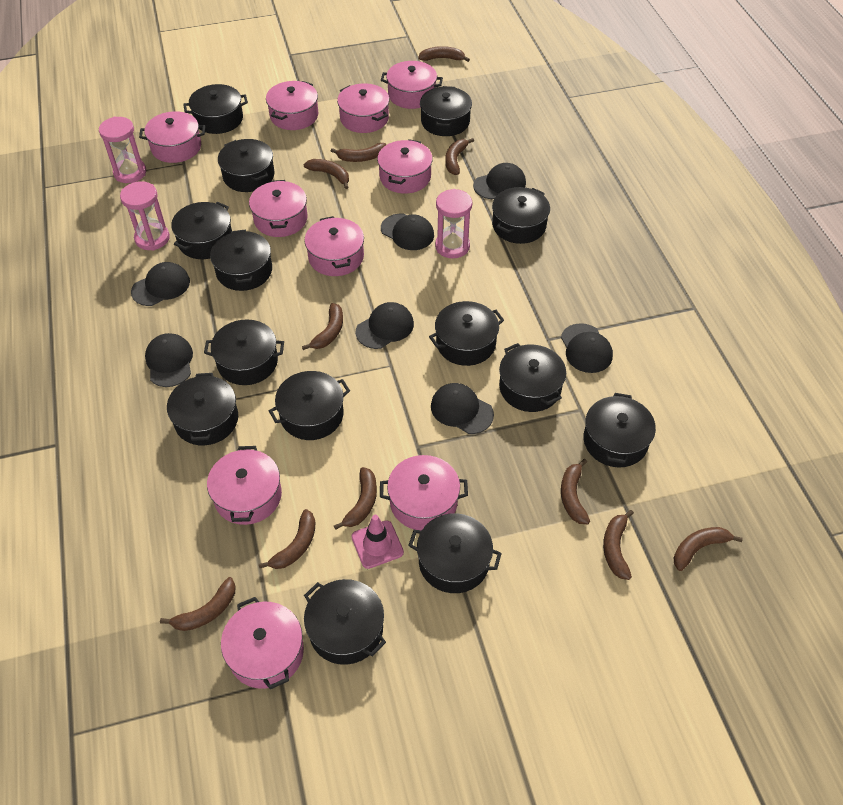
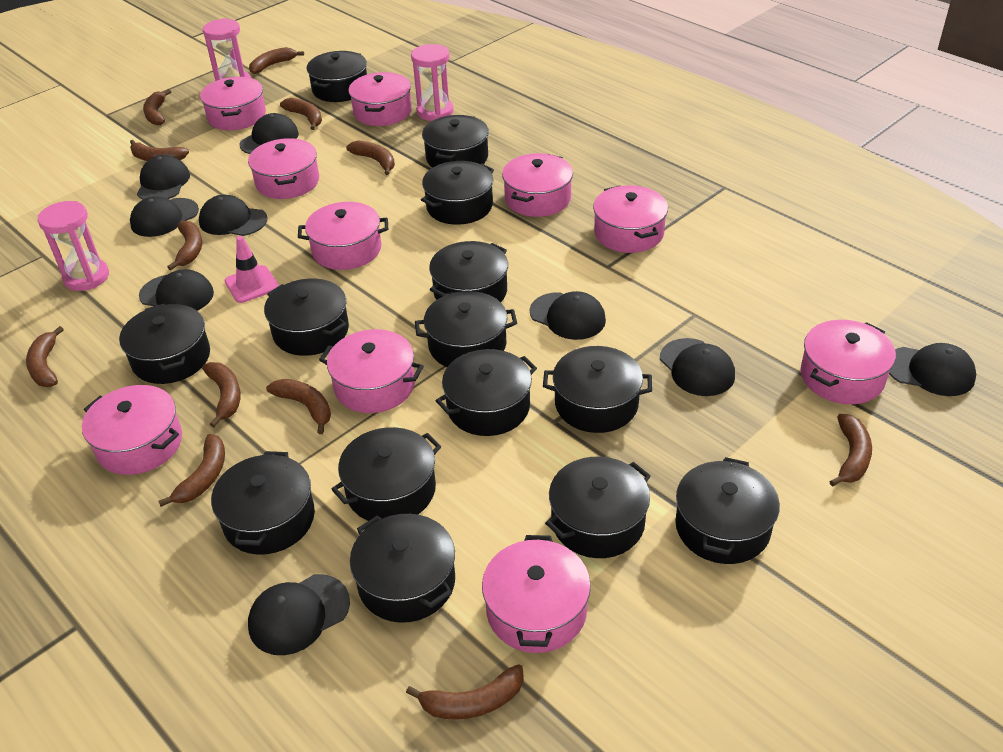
black cap: [131,262,190,306] [145,333,193,387] [356,302,414,349] [381,214,434,250] [431,383,494,434] [473,163,526,199] [561,323,613,373] = 7 -> [130,196,199,237] [137,155,190,200] [139,269,214,311] [199,195,268,236] [240,113,299,154] [248,574,350,655] [530,291,606,340] [660,338,735,396] [889,343,976,396] = 9
brown banana: [160,577,236,631] [259,509,315,569] [302,303,343,350] [304,159,349,189] [331,143,386,162] [334,467,377,530] [418,46,470,62] [445,138,474,175] [561,459,590,524] [603,510,634,580] [674,527,743,571] = 11 -> [26,326,64,387] [130,140,189,161] [143,89,171,125] [158,434,225,507] [167,220,202,270] [202,362,241,427] [249,47,304,74] [266,379,331,434] [280,98,322,130] [346,140,395,175] [406,664,524,720] [829,414,872,487] = 12

